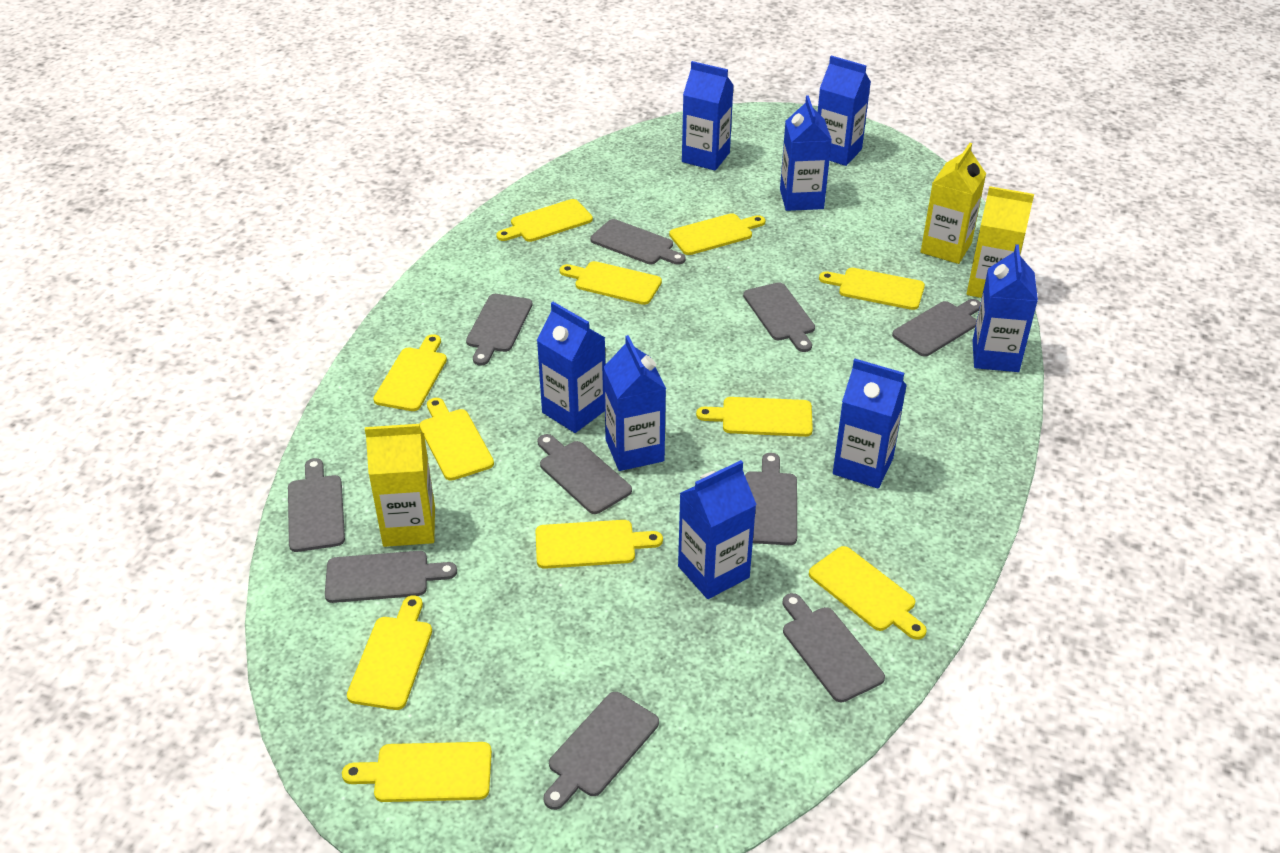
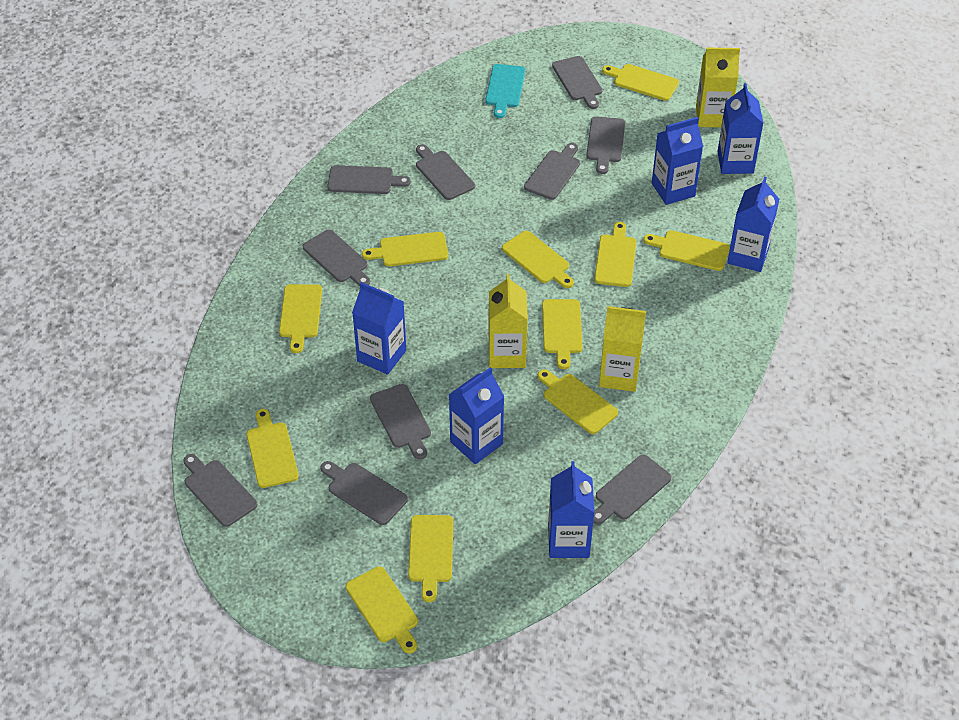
blue carton: [537,302,605,433] [604,335,666,471] [678,460,757,599] [682,61,734,171] [780,95,832,211] [818,56,871,166] [833,359,907,488] [973,244,1038,372] = 8 -> [352,282,406,375] [449,367,505,464] [548,461,594,558] [652,117,703,205] [717,83,764,174] [727,177,779,272] = 6
turquoise cutting board: none = 0 -> [485,64,525,118] = 1

